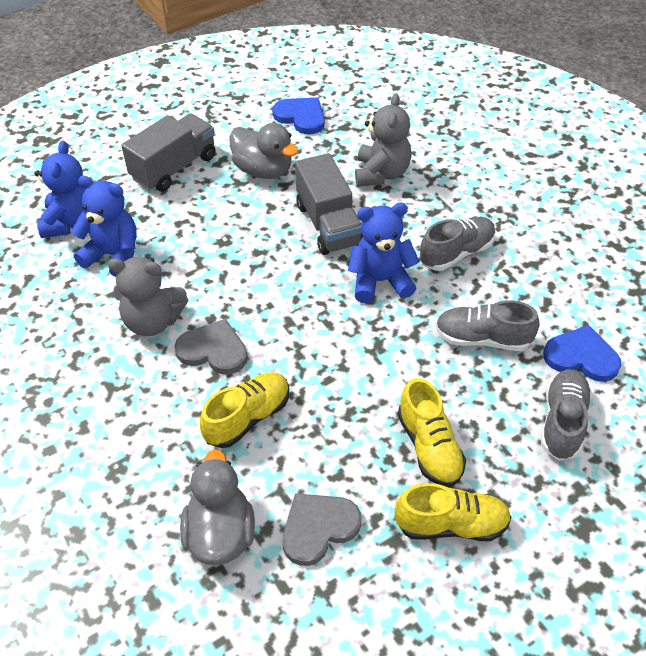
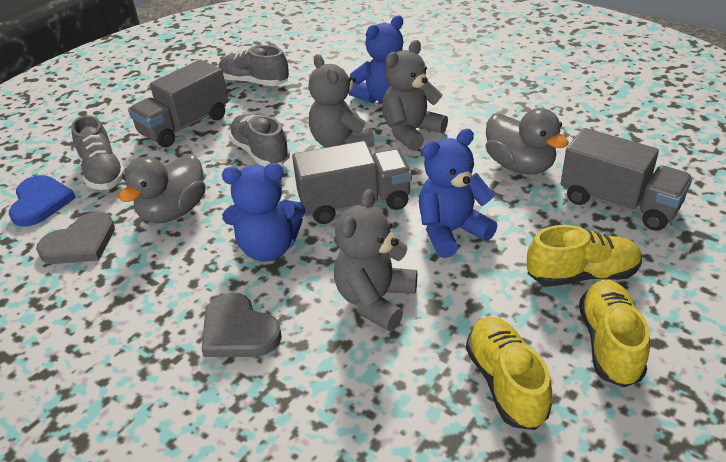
blue heart: [272,98,325,134] [543,325,621,382] = 2 -> [9,175,76,227] = 1
grey teddy bear: [108,257,188,336] [355,93,412,186] = 2 -> [308,54,374,147] [334,189,417,331] [382,40,448,151] = 3
grey truck: [121,113,216,192] [295,153,363,255] = 2 -> [128,60,228,147] [292,141,412,224] [561,128,693,231] = 3

